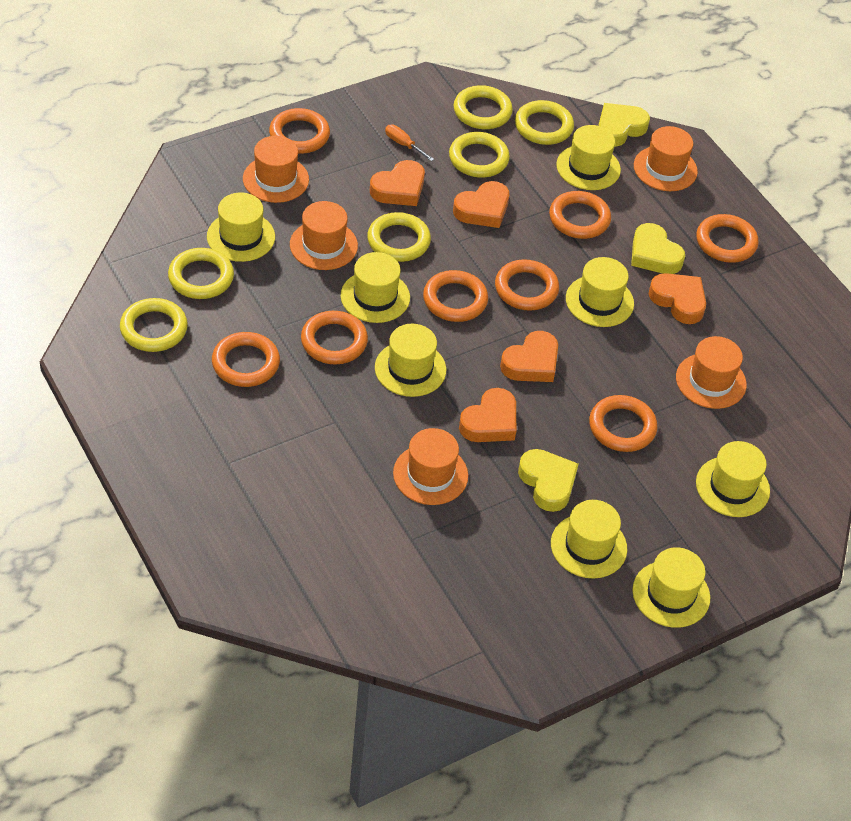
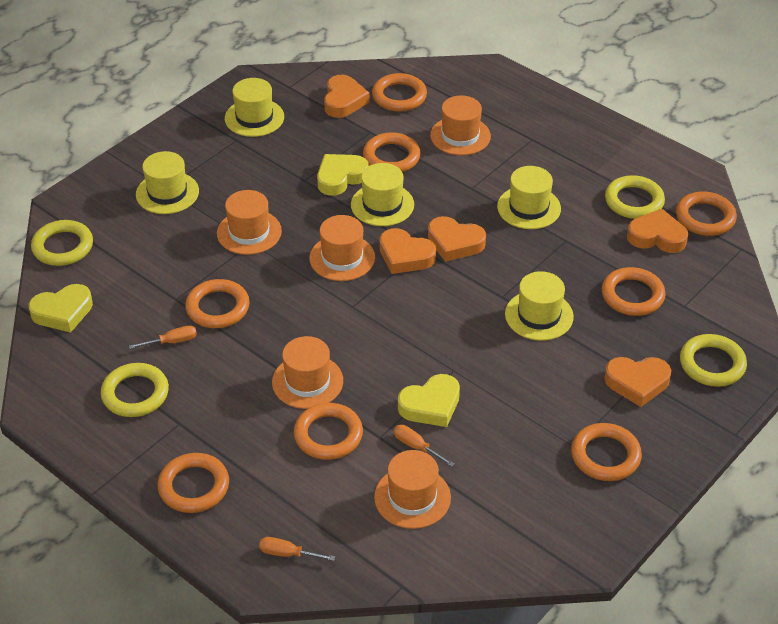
orange screwdriver: [385,125,434,161] = 1 -> [129,325,197,349] [259,537,335,561] [394,425,454,467] = 3
yellow hat: [207,192,275,262] [341,252,410,323] [375,324,446,397] [551,500,627,579] [556,125,621,190] [566,257,634,327] [632,547,710,628] [696,441,770,517] = 8 -> [136,151,199,214] [225,78,284,137] [351,163,414,226] [497,166,561,229] [505,271,574,341] = 5
yellow ring: [120,298,188,352] [168,248,234,299] [367,212,431,262] [449,132,510,178] [454,85,513,129] [515,100,574,145] = 6 -> [31,220,93,266] [101,363,169,417] [605,175,665,219] [680,334,747,387] = 4

